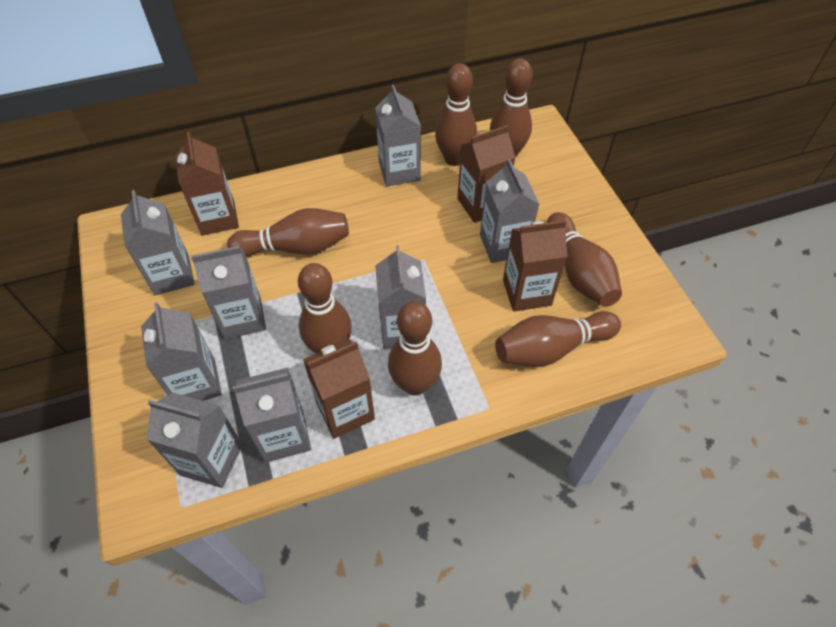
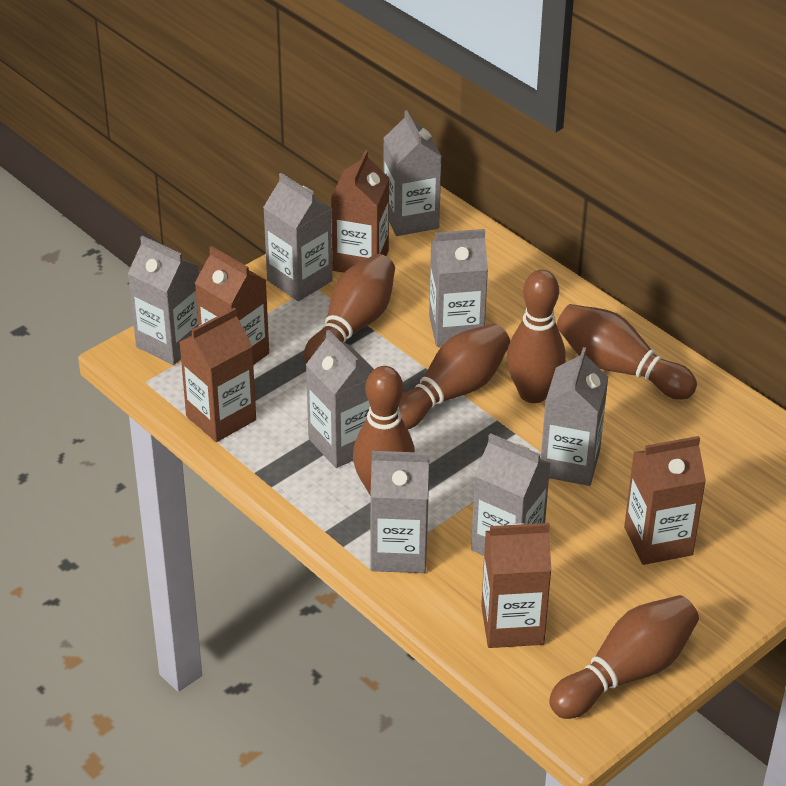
brown bowling pin: [227,208,349,257] [298,263,352,354] [388,302,442,395] [435,63,477,166] [490,58,532,157] [495,311,621,367] [547,212,622,307] = 7 -> [304,254,395,363] [353,366,415,495] [399,323,510,429] [507,270,566,403] [549,595,699,719] [557,304,697,400] = 6
brown carton: [175,132,239,236] [303,340,375,439] [457,125,516,223] [503,220,568,312] = 4 -> [180,308,256,442] [195,246,269,365] [331,150,389,273] [481,523,551,648] [624,436,706,565] = 5

